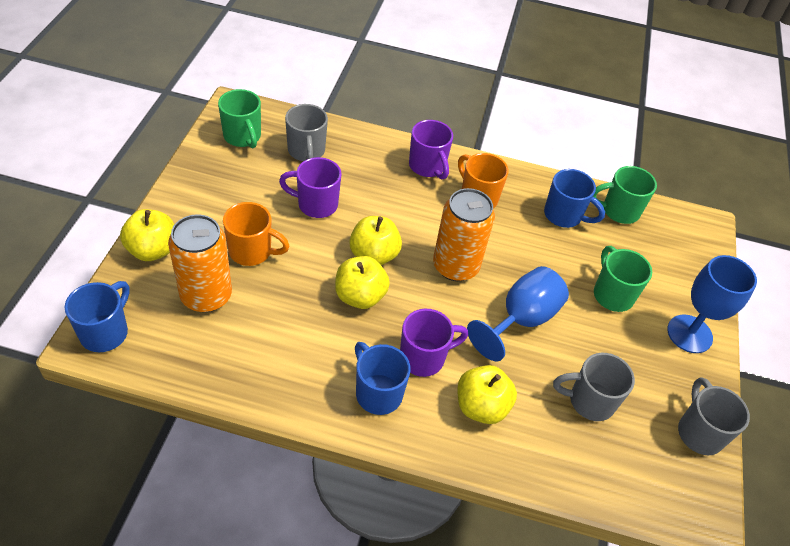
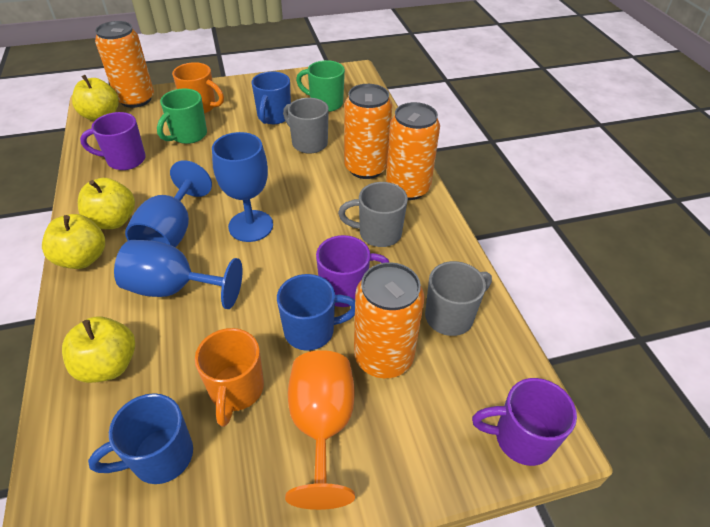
blue goblet: [467,266,569,361] [667,255,757,353] = 2 -> [114,240,243,309] [125,160,212,248] [212,132,273,242] = 3
green mug: [218,89,261,148] [593,166,657,224] [594,246,652,312] = 3 -> [157,89,207,144] [296,60,345,112] = 2
orange can: [168,214,232,312] [433,188,495,281] = 2 -> [95,21,154,108] [344,84,392,179] [354,262,424,379] [386,102,440,200] = 4
orange goblet: none = 0 -> [285,350,355,510] = 1

